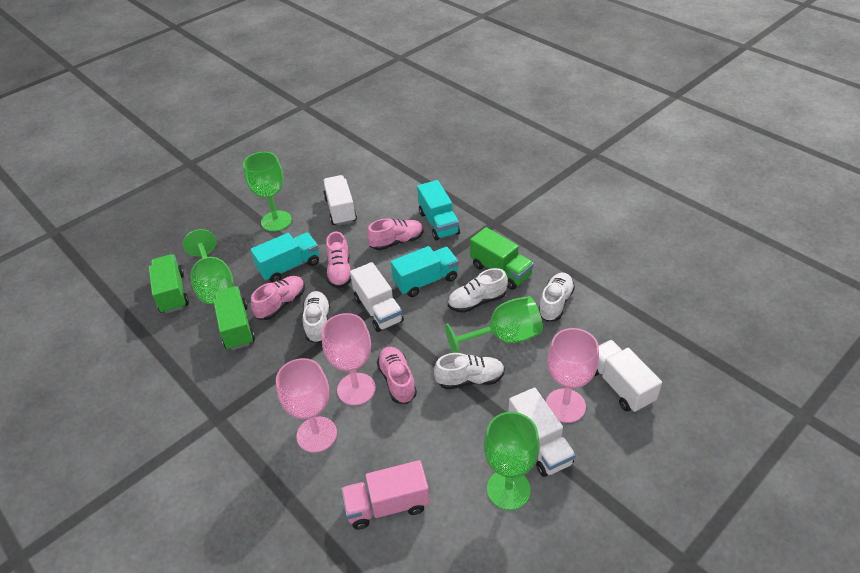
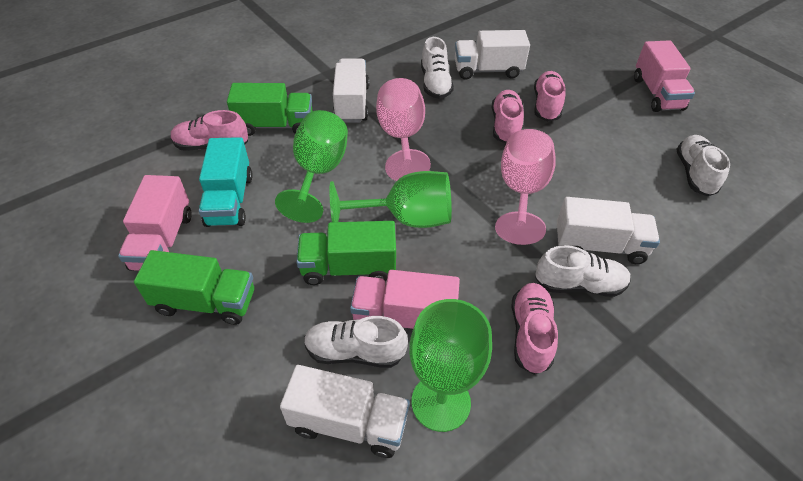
green goblet: [183,229,234,304] [243,152,292,232] [445,296,543,353] [484,412,540,510] = 4 -> [275,110,348,223] [329,171,452,228] [409,299,492,432] = 3
pink goblet: [276,358,337,453] [322,313,376,405] [546,328,599,423] = 3 -> [376,78,431,181] [495,129,556,245] = 2
pink truck: [341,460,430,530] = 1 -> [118,175,192,271] [350,270,460,329] [634,40,695,112] = 3
turquoise truck: [250,233,319,282] [391,246,459,297] [417,180,460,240] = 3 -> [199,137,253,227] = 1

